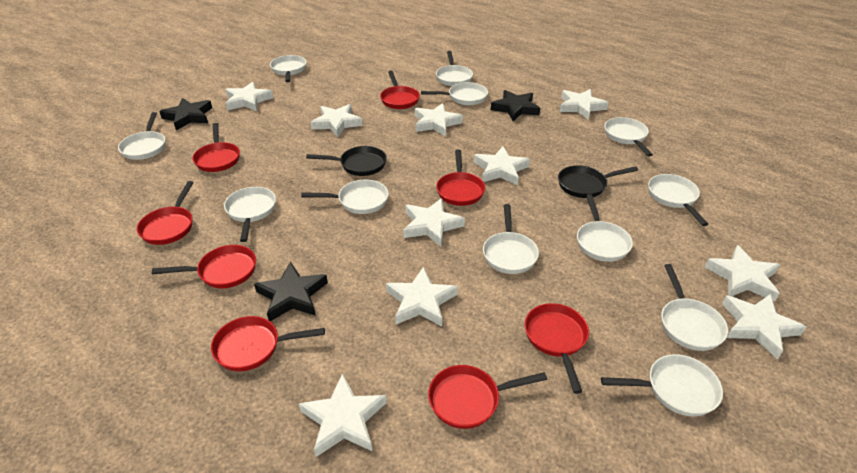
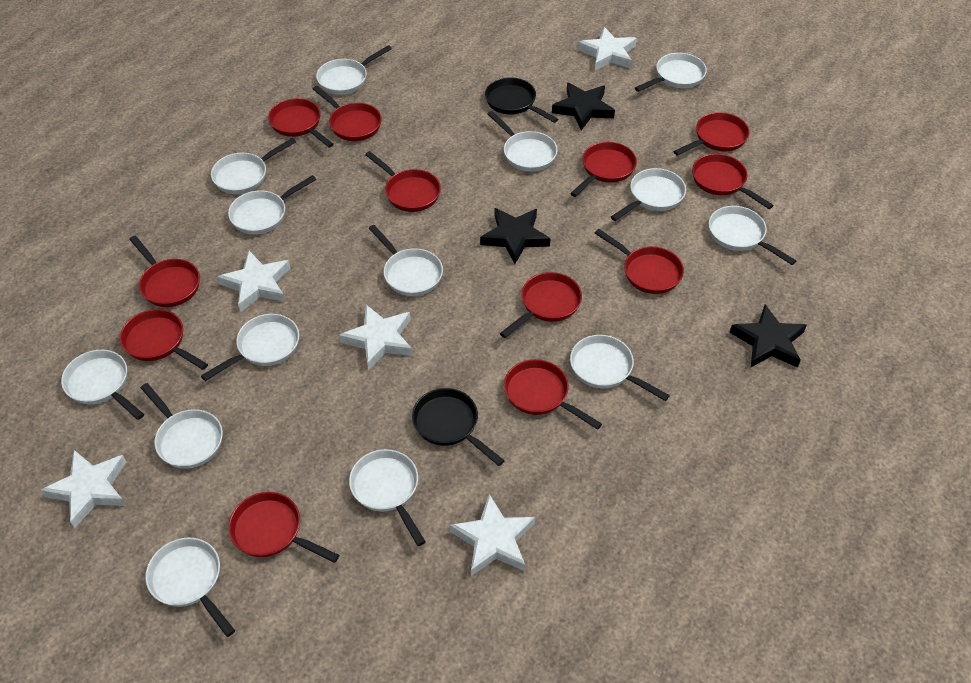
red pan: [137,181,194,245] [152,245,256,289] [192,123,240,172] [211,316,325,371] [380,71,420,109] [428,365,547,429] [436,149,485,206] [524,303,589,394] = 8 -> [120,309,208,370] [129,236,200,307] [228,492,339,563] [268,98,334,148] [313,86,382,141] [365,151,441,212] [500,272,582,338] [504,359,602,430] [570,142,637,197] [595,229,684,294] [673,112,749,156] [692,154,774,209] = 12
white pan: [118,112,165,160] [224,187,276,242] [270,55,307,82] [301,180,389,214] [421,82,488,105] [436,51,473,86] [483,204,539,274] [577,194,633,262] [601,354,723,417] [604,117,653,157] [648,174,708,226] [661,264,728,351] = 12 -> [61,350,144,420] [141,383,223,469] [145,537,235,637] [201,314,299,381] [211,138,296,194] [228,175,316,235] [316,45,392,95] [349,449,426,546] [368,225,443,296] [488,111,557,172] [570,335,670,401] [611,168,686,221] [635,53,707,92] [709,206,796,265] = 14
white star: [225,82,273,111] [299,373,387,457] [311,104,363,137] [386,267,458,326] [403,198,465,247] [415,103,463,137] [474,146,530,185] [560,89,609,120] [705,245,780,302] [722,294,806,359] = 10 -> [41,450,126,528] [217,251,290,312] [339,305,413,371] [450,494,535,576] [578,27,637,71] = 5

